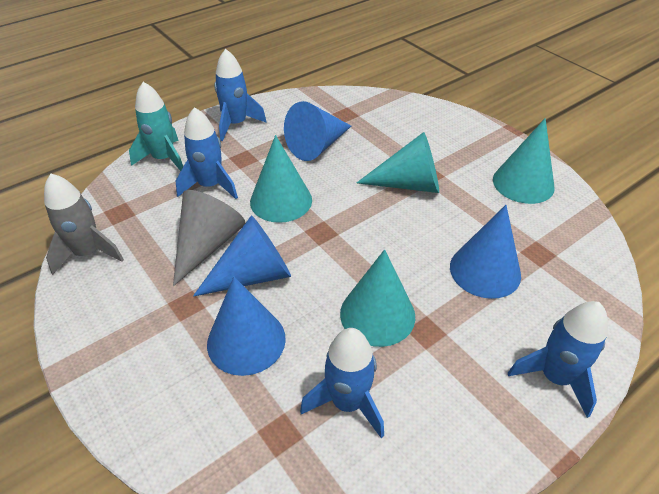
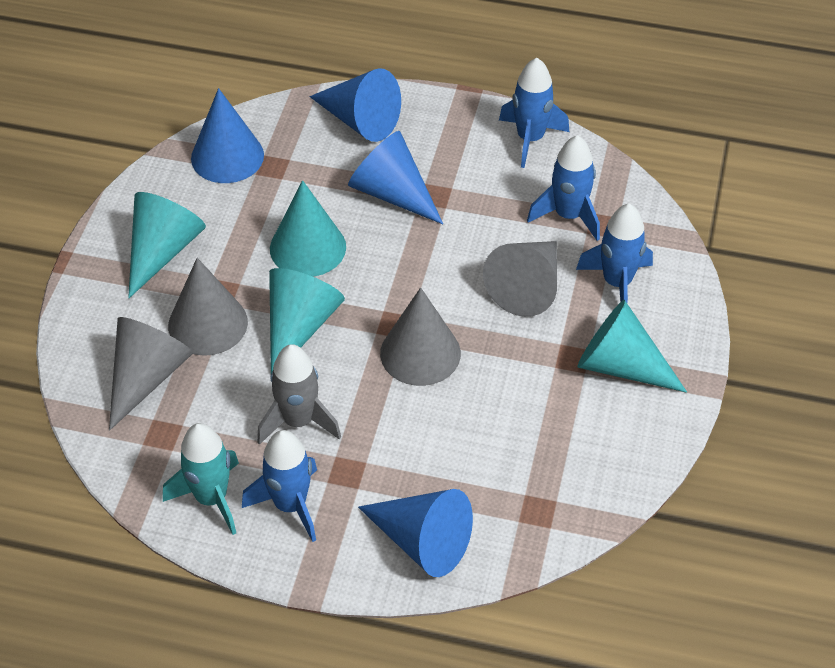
grey cone: [173,190,246,286] = 1 -> [109,317,193,431] [168,258,248,356] [380,287,461,386] [483,241,557,317] = 4

